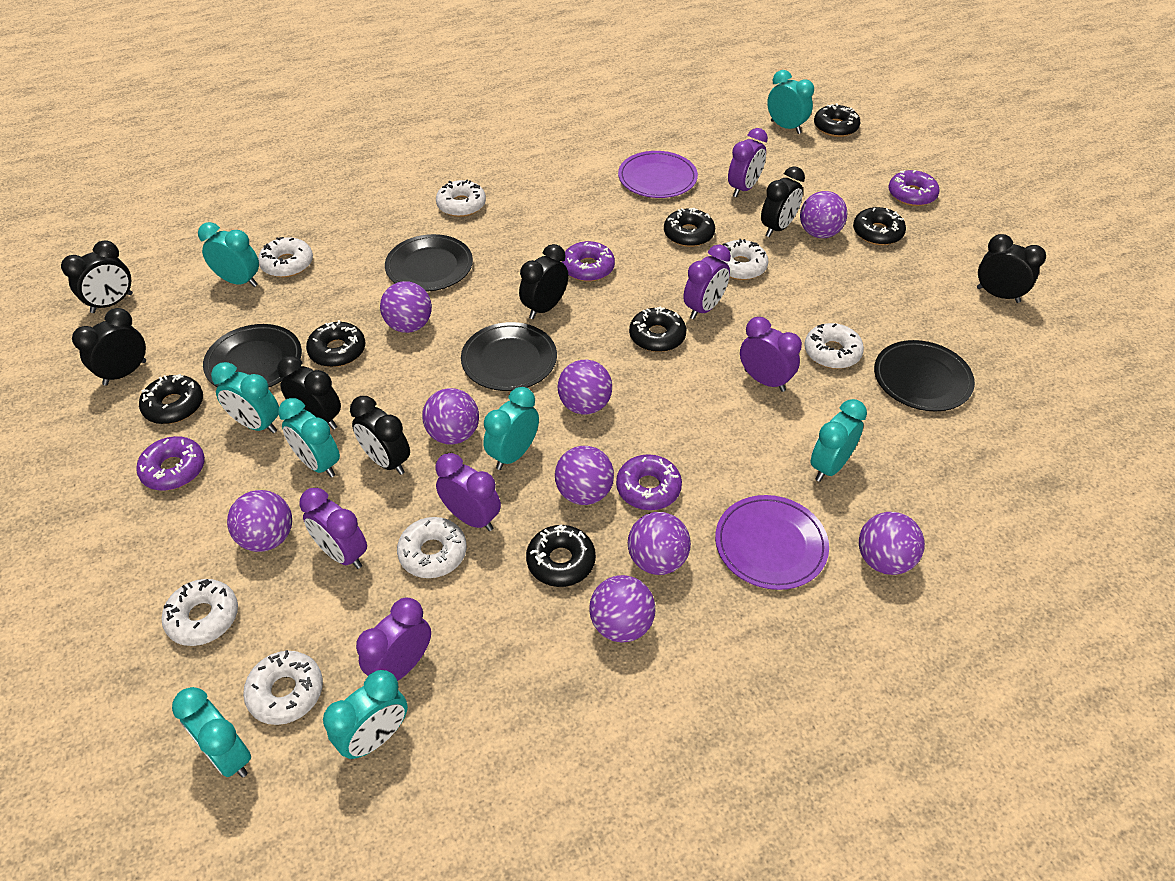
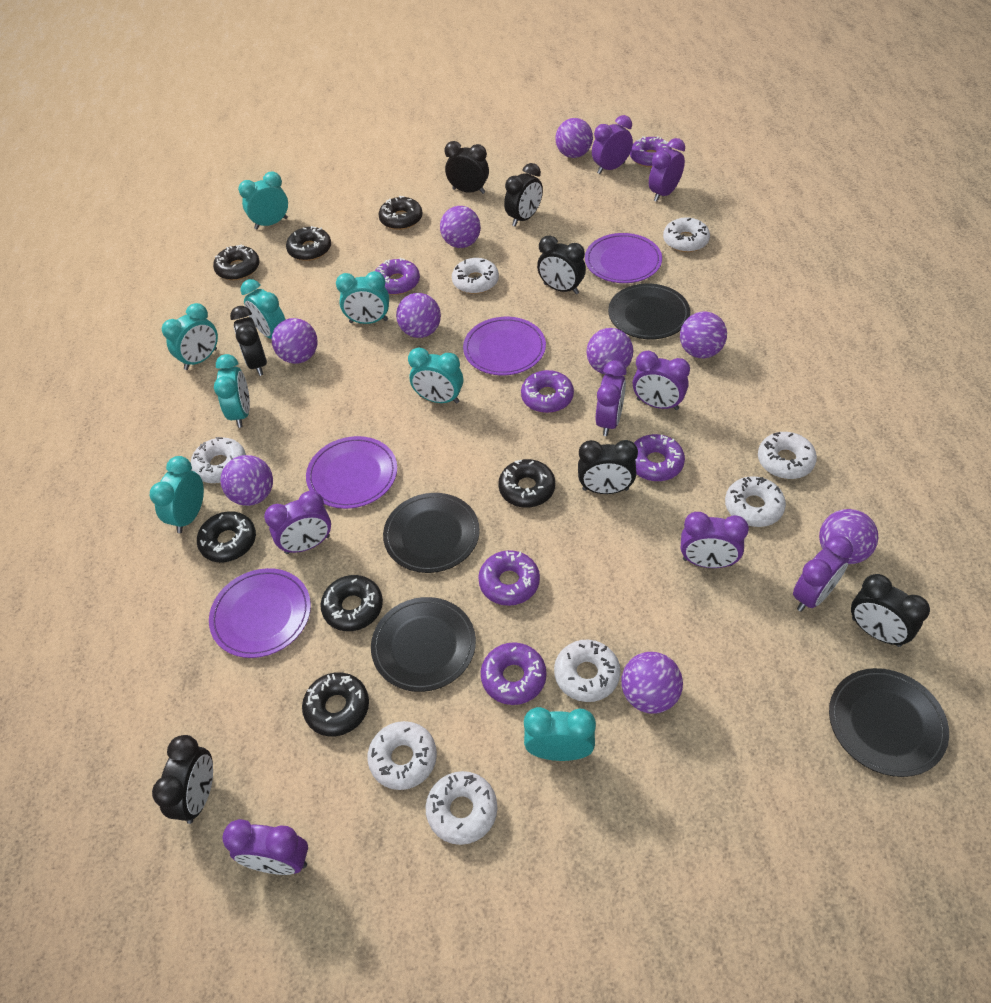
purple clock: [299,488,367,569] [356,598,431,681] [435,453,501,531] [683,244,731,319] [728,128,768,197] [740,317,802,392] = 6 -> [222,819,308,875] [264,491,331,554] [592,115,633,174] [596,360,627,436] [633,351,690,410] [649,138,685,202] [681,512,749,568] [793,536,853,612] = 8
purple donut: [136,436,205,491] [562,241,615,281] [616,454,682,510] [888,170,940,206] = 4 -> [375,258,420,295] [478,550,540,606] [481,642,547,705] [521,370,574,413] [630,136,672,167] [634,434,685,481] = 6
purple plate: [618,151,698,198] [715,495,829,590] = 2 -> [209,568,311,658] [306,436,397,509] [463,317,546,375] [585,233,662,283] = 4
white donut: [161,579,238,646] [243,650,323,725] [258,237,313,277] [397,517,467,578] [436,179,486,217] [722,239,768,280] [804,323,864,369] = 7 -> [191,437,246,483] [368,721,437,790] [425,771,497,845] [452,258,499,294] [554,640,621,702] [663,217,710,252] [725,476,786,527] [758,432,817,479] = 8

